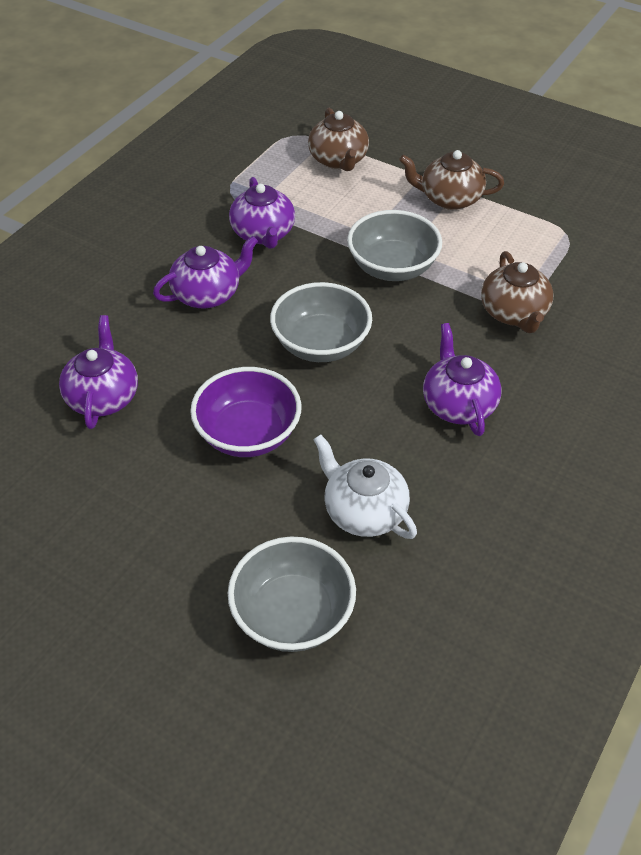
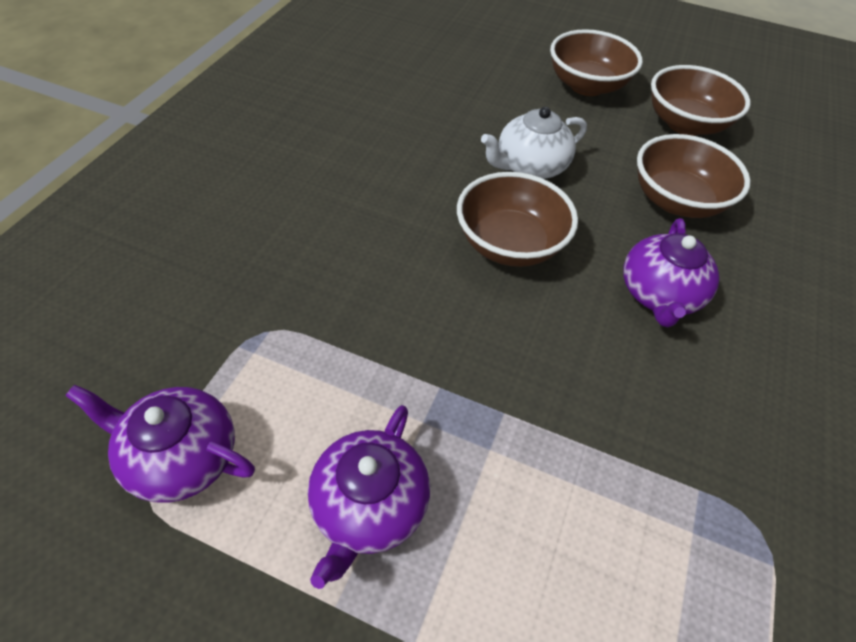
brown bowl: none = 0 -> [457,172,578,267] [550,29,643,96] [637,134,751,218] [651,65,751,136] = 4
brown teapot: [308,108,369,171] [399,150,504,210] [481,251,553,333] = 3 -> none = 0
grey bowl: [228,537,356,652] [270,282,372,362] [347,210,442,281] = 3 -> none = 0
purple bowl: [190,367,301,457] = 1 -> none = 0
purple teapot: [59,315,138,429] [153,236,258,308] [229,177,295,249] [423,323,501,436] = 4 -> [65,385,255,503] [308,405,430,589] [623,218,720,328] = 3

